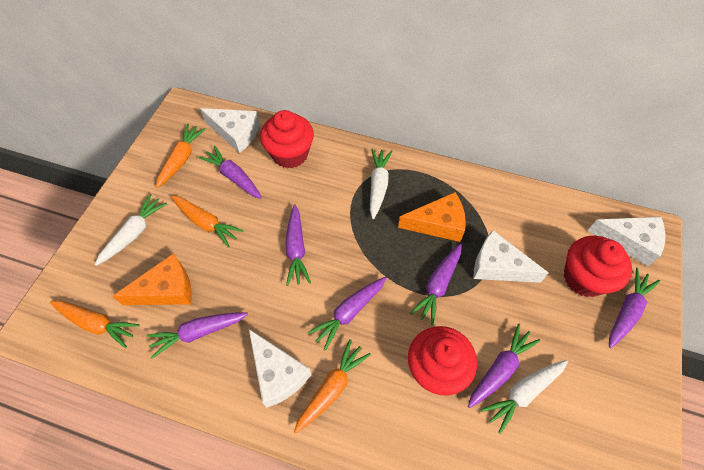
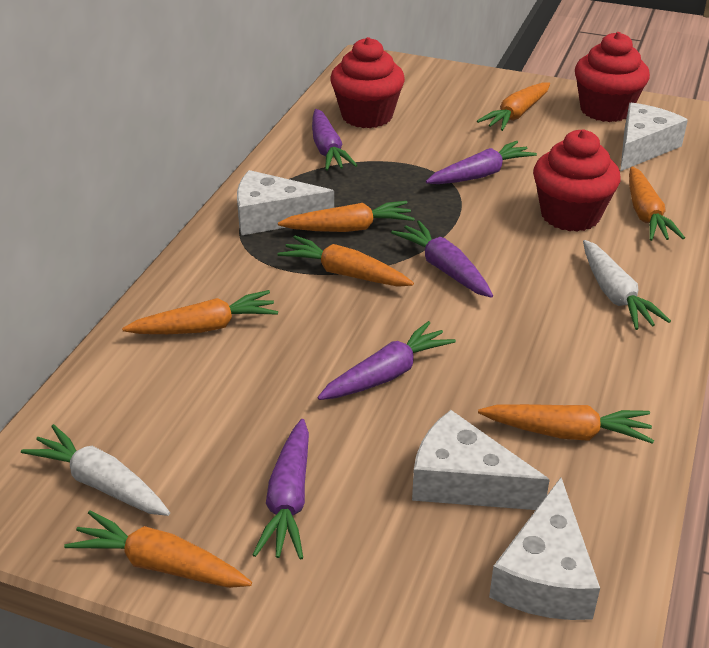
orange carrot: [50,301,140,348] [156,124,206,188] [171,195,244,248] [294,339,371,434] = 4 -> [64,511,252,588] [122,290,278,334] [277,236,414,287] [278,201,415,232] [477,82,550,131] [478,404,654,444] [629,167,685,241] = 7
orange cheese: [113,253,192,305] [398,192,466,242] = 2 -> none = 0
purple carrot: [147,312,248,359] [198,145,262,199] [285,204,311,286] [307,277,387,351] [410,244,462,326] [468,324,540,408] [609,268,660,348] = 7 -> [253,419,309,560] [312,109,357,171] [317,321,456,400] [391,220,493,298] [426,141,537,184] = 5
white carrot: [95,194,167,266] [370,149,392,219] [481,360,568,434] = 3 -> [21,424,170,516] [583,240,671,330] = 2

